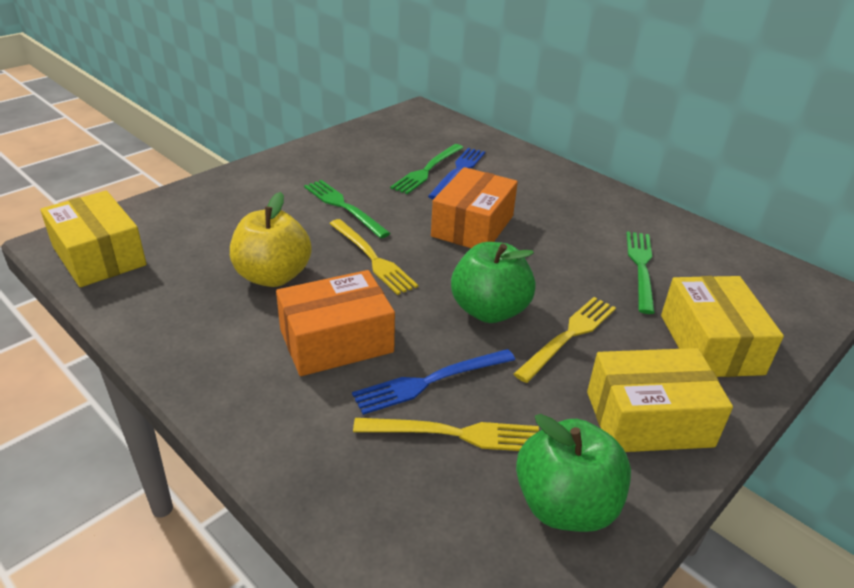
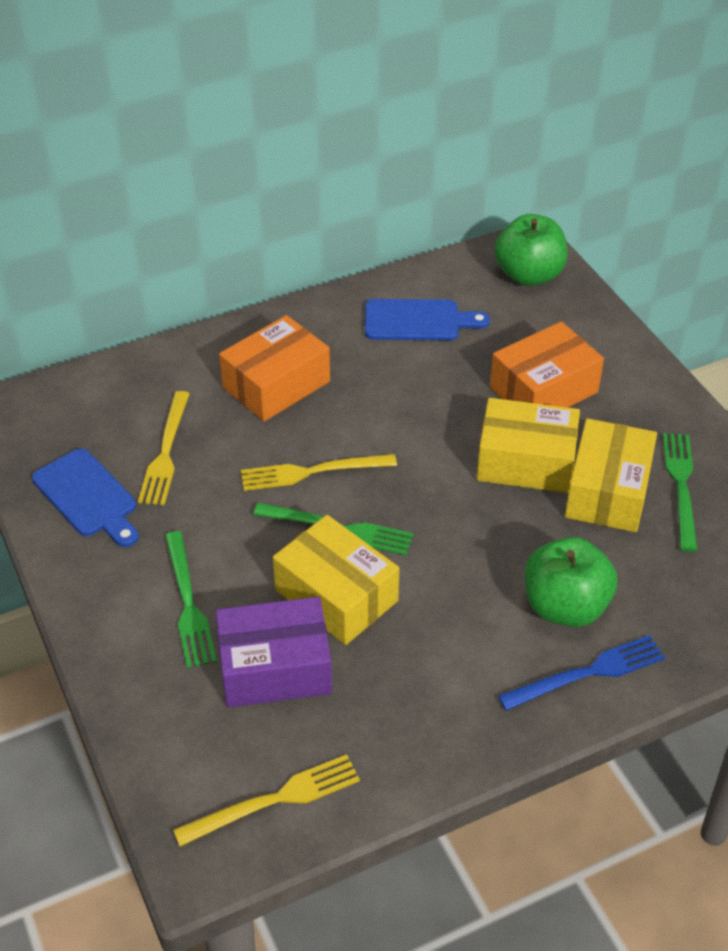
blue cutting board: none = 0 -> [32,448,139,547] [365,299,490,340] = 2
blue fork: [352,349,515,415] [428,148,485,199] = 2 -> [498,635,665,711] = 1
purple box: none = 0 -> [216,597,332,708] = 1
yellow apple: [230,192,312,287] = 1 -> none = 0

